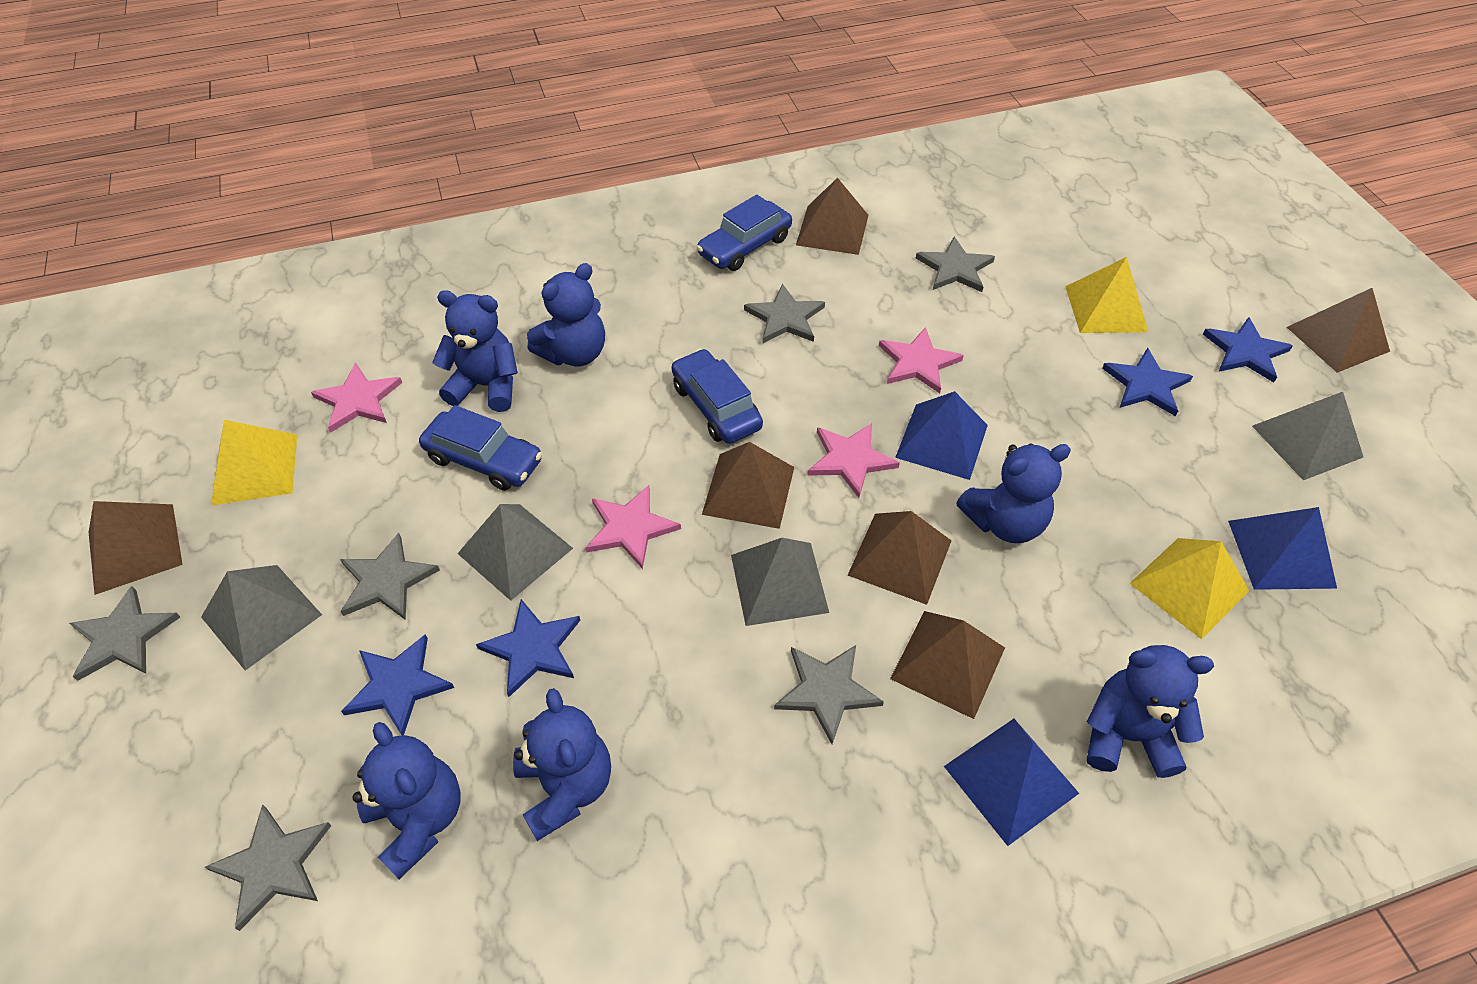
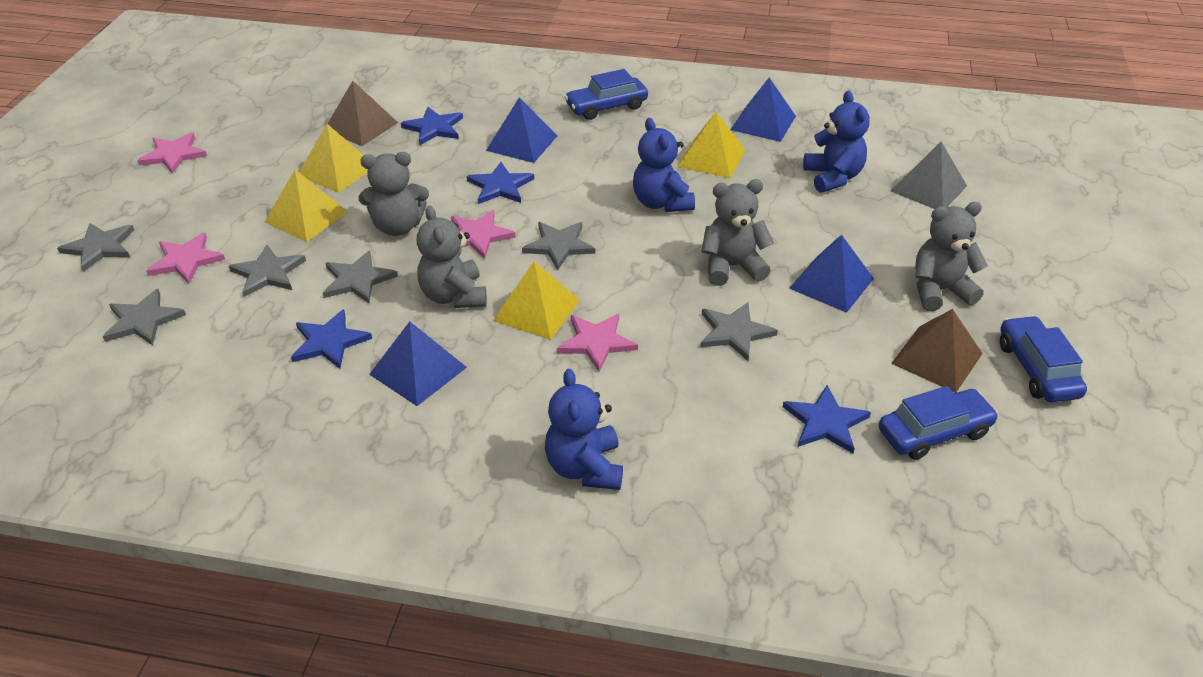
blue pyramid: [895,391,988,480] [944,719,1079,846] [1228,507,1337,590] = 3 -> [369,321,467,406] [486,97,557,163] [731,78,796,142] [789,234,874,313] = 4
blue teddy bear: [352,722,460,879] [432,290,518,412] [513,688,611,841] [527,263,605,366] [956,443,1071,543] [1087,645,1214,778] = 6 -> [545,369,623,490] [633,118,695,212] [803,91,870,193] = 3
brown pyramid: [89,501,183,595] [702,442,794,529] [796,178,868,255] [848,511,952,605] [890,611,1005,719] [1287,288,1390,373] = 6 -> [327,81,398,146] [891,309,983,392] = 2
grey pyramid: [201,565,322,671] [457,504,573,601] [731,538,829,626] [1252,392,1363,480] = 4 -> [891,141,967,209] = 1
grey teddy bear: none = 0 -> [358,152,429,236] [417,206,487,308] [701,179,774,286] [915,202,988,311] = 4
yellow pyramid: [211,420,297,506] [1065,257,1148,333] [1129,538,1250,640] = 3 -> [264,170,348,242] [299,124,368,193] [493,261,580,340] [678,112,745,178] = 4

